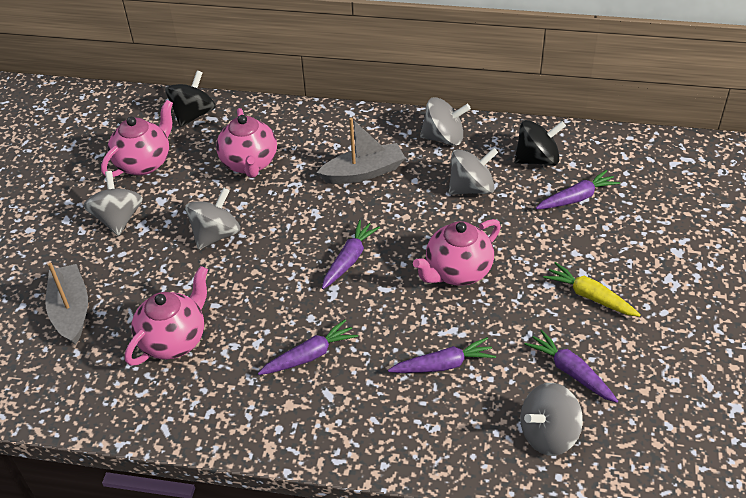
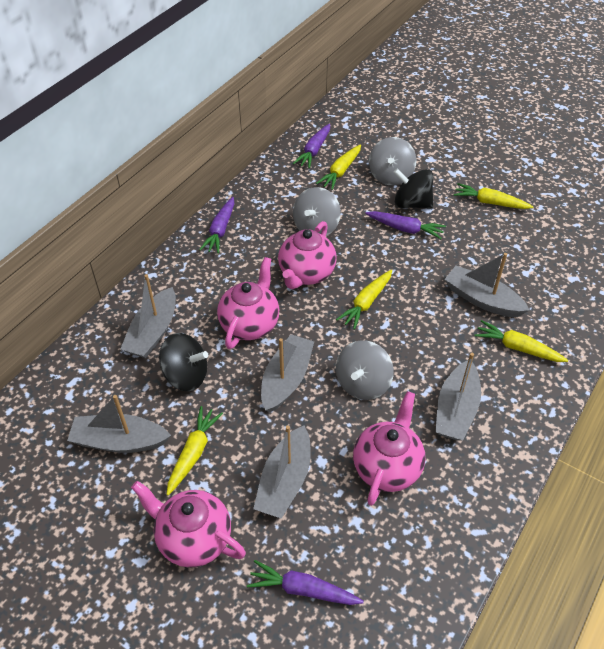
grey boat: [45,263,88,345] [317,118,405,184] = 2 -> [67,395,171,453] [120,274,176,358] [253,425,310,519] [261,334,314,413] [435,353,481,441] [444,253,530,317] = 6
grey spinning top: [83,171,143,236] [185,187,240,249] [420,97,471,146] [449,148,498,195] [521,383,583,456] = 5 -> [293,187,341,236] [336,340,394,400] [369,137,416,185] = 3
purple carrot: [258,319,358,375] [322,220,380,289] [388,337,496,373] [524,329,618,403] [536,170,620,209] = 5 -> [199,197,234,254] [247,560,364,605] [293,124,330,168] [365,211,446,239] = 4
yellow carrot: [543,262,641,317] = 1 -> [167,406,223,495] [316,145,361,190] [336,270,392,330] [454,183,534,209] [475,320,568,362] = 5

